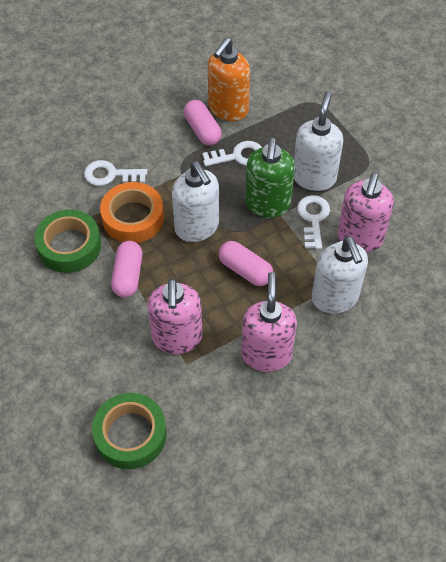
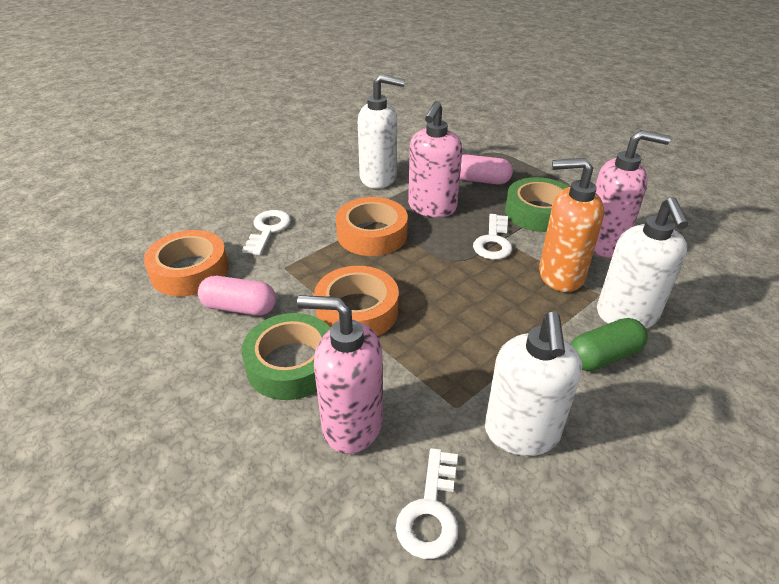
green capsule: none = 0 -> [571,318,648,371] = 1
green soap dispenser: [245,138,295,218] = 1 -> none = 0
orange tape: [100,182,164,243] = 1 -> [144,230,229,296] [314,266,399,336] [336,197,408,256] = 3
pink capsule: [111,241,142,297] [184,100,222,145] [219,241,273,286] = 3 -> [198,276,276,316] [460,154,513,184] = 2

